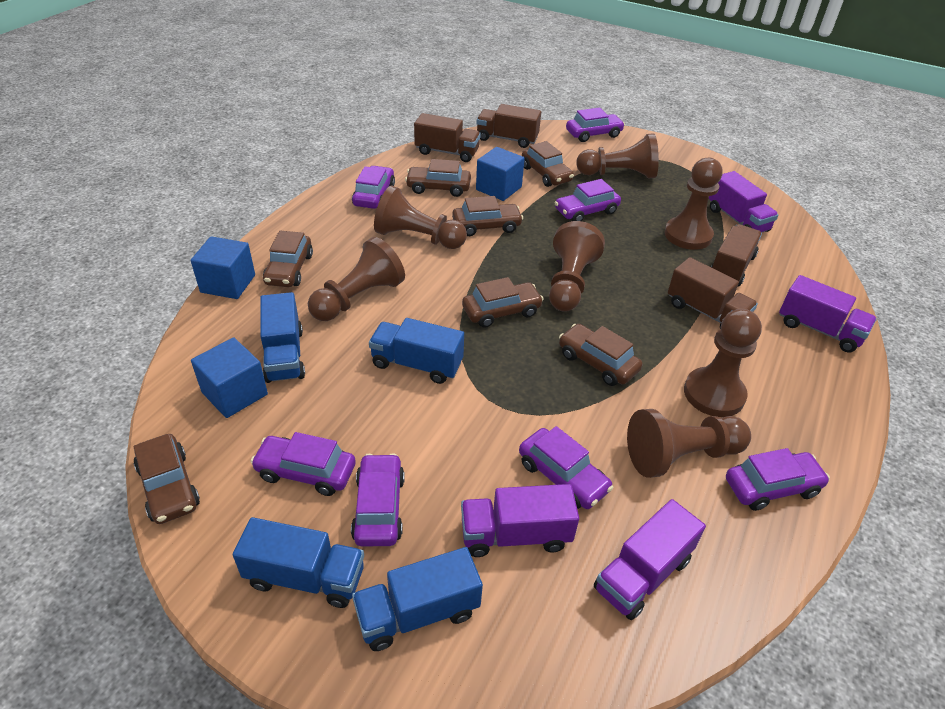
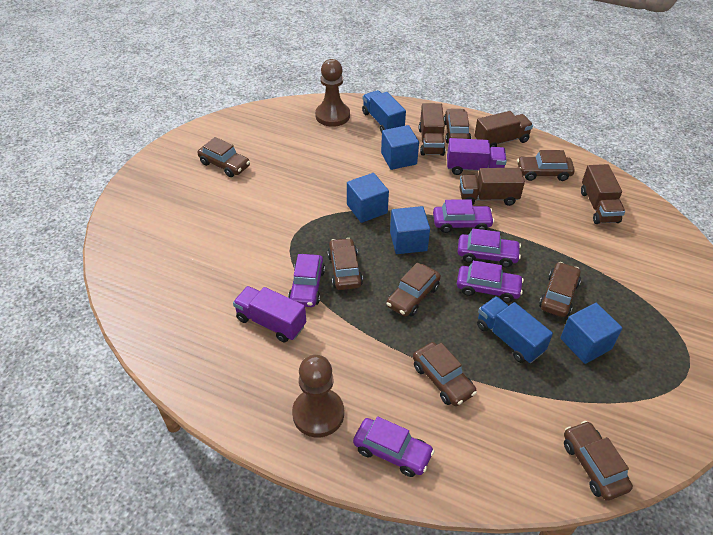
blue cube: [191,236,255,299] [191,337,268,418] [476,147,525,201] = 3 -> [347,173,389,223] [381,125,419,170] [390,206,430,254] [560,303,622,364] = 4
blue truck: [233,517,364,608] [260,292,305,383] [352,547,483,651] [369,318,464,384] = 4 -> [362,90,406,133] [477,296,553,363] = 2
brown car: [133,434,200,524] [263,231,313,287] [405,159,471,197] [452,196,523,236] [462,277,544,328] [522,141,574,187] [559,324,642,386] = 7 -> [198,137,250,177] [327,238,363,290] [386,263,441,317] [413,342,477,406] [444,108,471,143] [517,150,575,181] [539,262,581,317] [564,421,633,501] = 8
brown pawn: [308,237,405,321] [374,185,467,249] [549,221,605,312] [576,133,659,179] [627,409,751,478] [664,158,722,250] [684,309,762,417] = 7 -> [292,355,344,438] [315,59,350,127] = 2
purple car: [251,432,356,496] [351,453,405,547] [352,166,395,209] [519,426,613,509] [555,179,621,221] [566,107,625,142] [726,448,830,511] = 7 -> [288,254,325,307] [353,416,434,477] [433,199,494,233] [457,228,521,268] [457,260,524,303] = 5
purple truck: [461,484,579,557] [594,499,706,620] [709,171,778,233] [779,275,877,352] = 4 -> [233,286,306,342] [447,138,507,175] = 2

